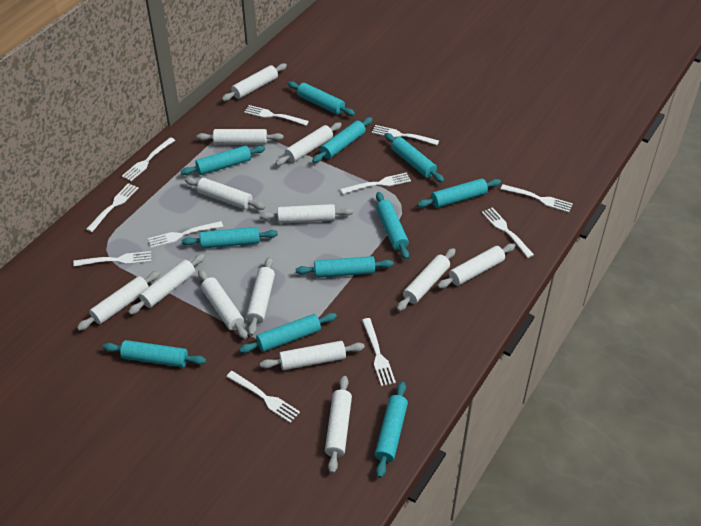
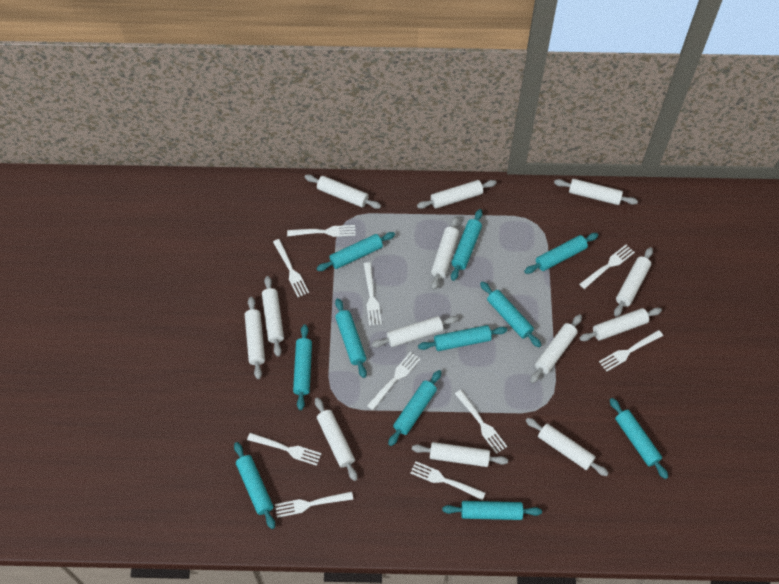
white fork: [73,251,151,267] [86,183,139,232] [122,137,175,181] [148,221,223,248] [226,371,300,423] [244,105,309,126] [341,172,411,194] [362,318,396,386] [372,125,439,145] [482,207,534,258] [501,184,573,213] = 11 -> [247,433,322,466] [273,239,309,297] [275,492,353,518] [287,225,356,237] [364,262,382,326] [367,352,421,410] [410,461,486,500] [455,390,507,454] [579,245,635,289] [599,330,663,372] = 10

